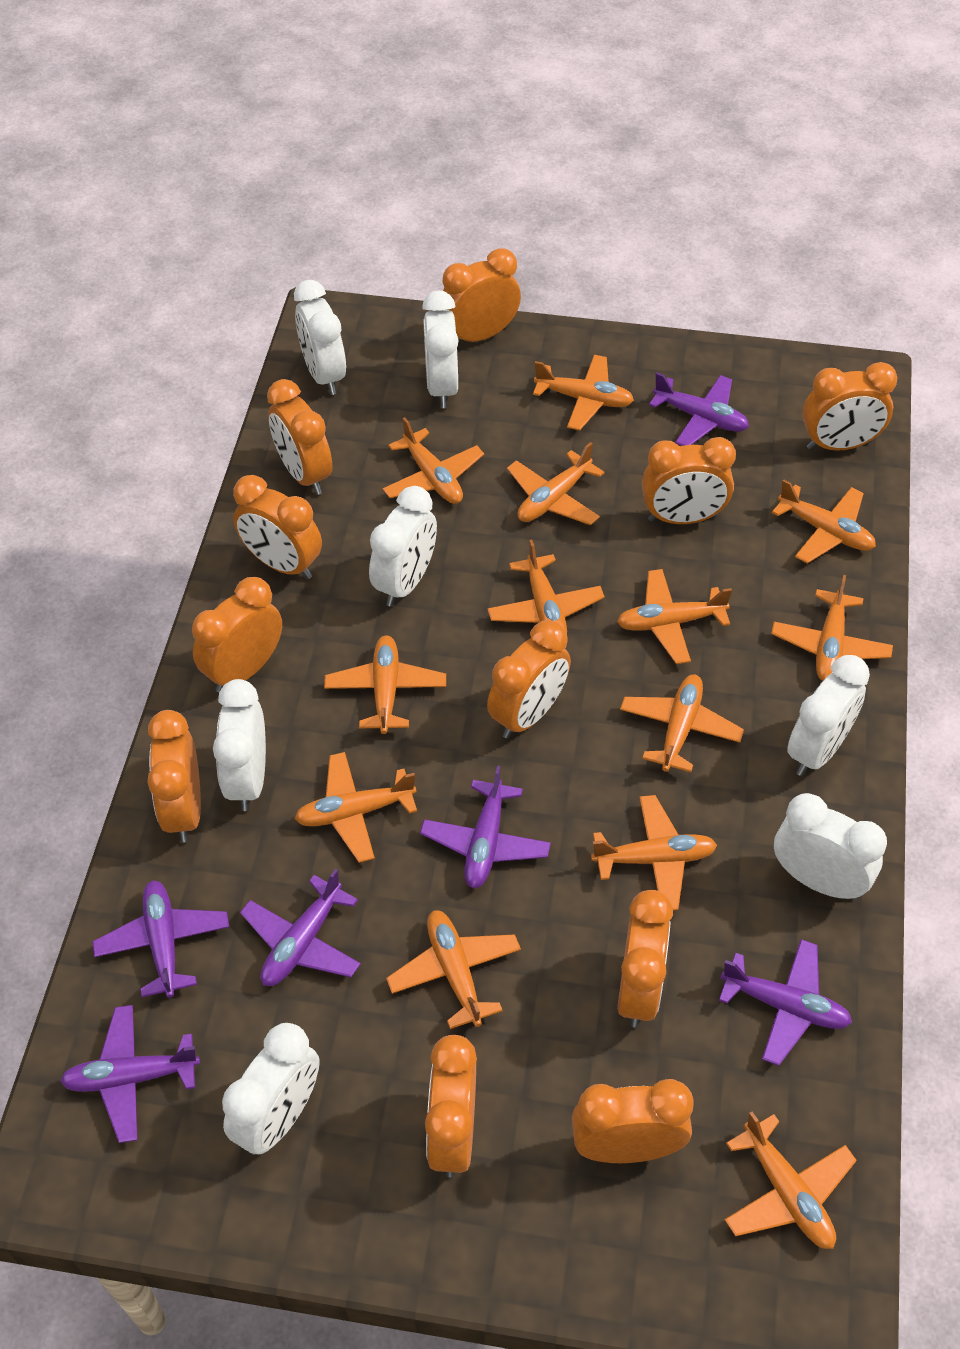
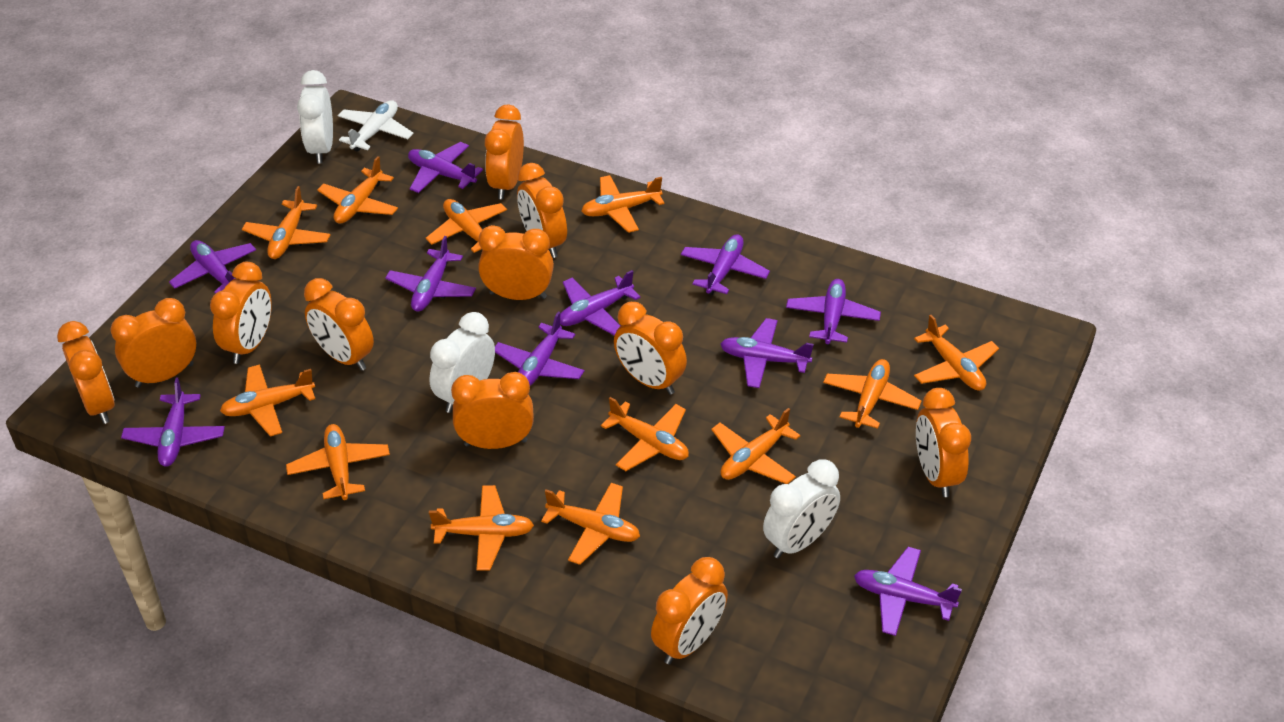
orange plane: [295,752,417,863] [324,635,446,734] [383,417,484,504] [386,910,521,1029] [487,540,605,633] [507,442,605,525] [533,355,634,431] [591,795,717,911] [617,569,732,664] [620,674,744,772] [725,1111,857,1249] [771,575,893,681] [772,479,876,564] = 13 -> [220,364,315,437] [242,186,331,259] [286,424,390,500] [317,156,398,224] [426,199,507,253] [429,485,534,571] [541,483,640,565] [581,175,664,233] [601,397,689,471] [711,408,800,484] [823,359,921,429] [914,315,999,391] = 12
purple plane: [60,1005,200,1143] [92,881,229,998] [240,869,361,986] [420,765,551,889] [649,372,749,446] [719,939,852,1066] = 6 -> [121,378,225,467] [169,240,256,294] [385,236,476,312] [408,142,483,193] [495,312,584,386] [560,270,641,336] [681,234,770,295] [720,318,814,388] [786,279,881,345] [854,547,962,636] = 10
white clock: [213,679,266,811] [222,1023,320,1155] [294,280,346,395] [369,486,437,607] [422,291,458,408] [774,793,887,900] [787,655,870,776] = 7 -> [297,70,333,164] [429,312,495,413] [763,459,840,559] = 3
white plane: none = 0 -> [338,100,414,152] = 1

